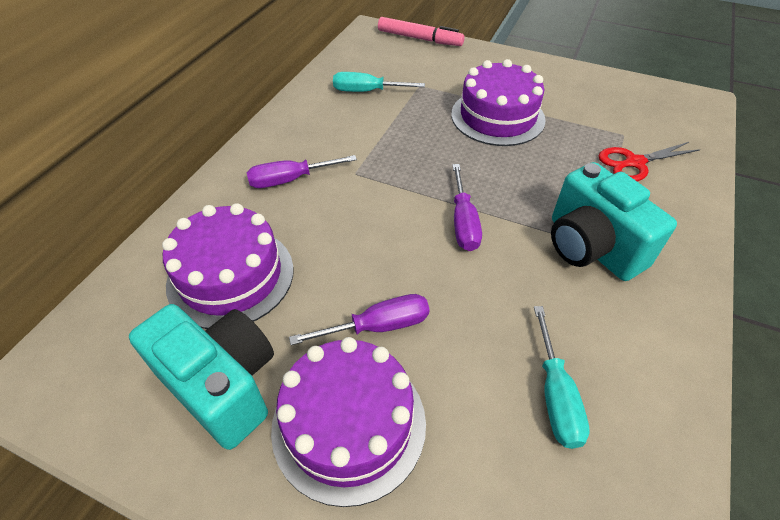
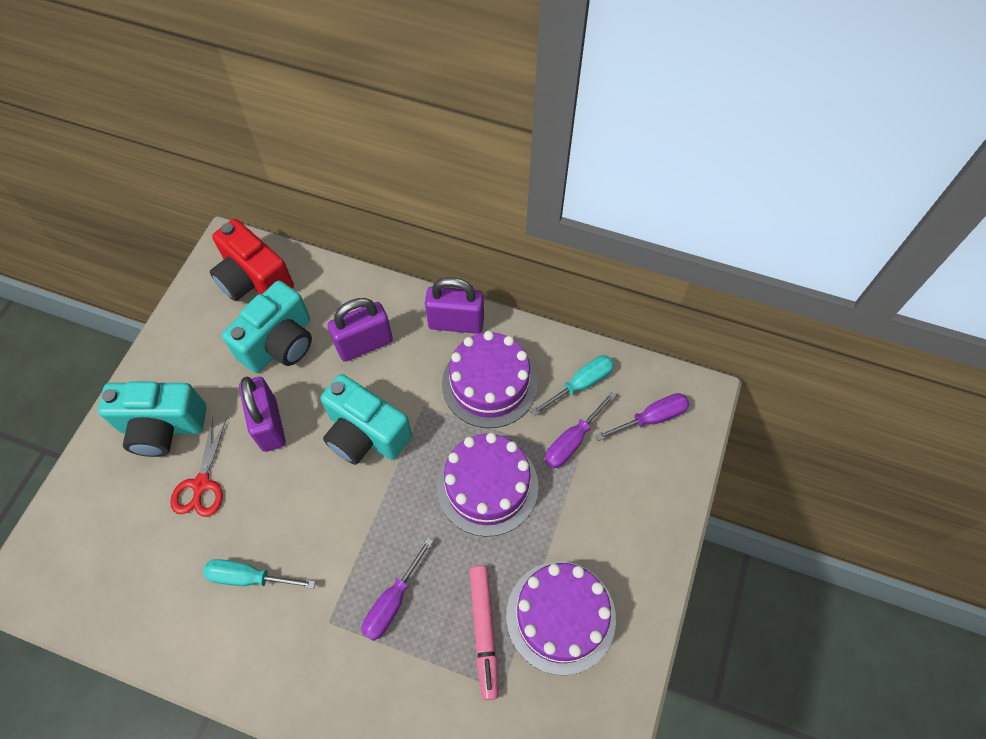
purple padlock: none = 0 -> [239,377,286,452] [328,298,393,362] [425,277,484,334] = 3
red camera: none = 0 -> [210,219,294,301] = 1
turquoise camera: [129,304,274,450] [551,162,677,281] = 2 -> [98,382,207,457] [222,280,312,373] [320,374,412,465] = 3

